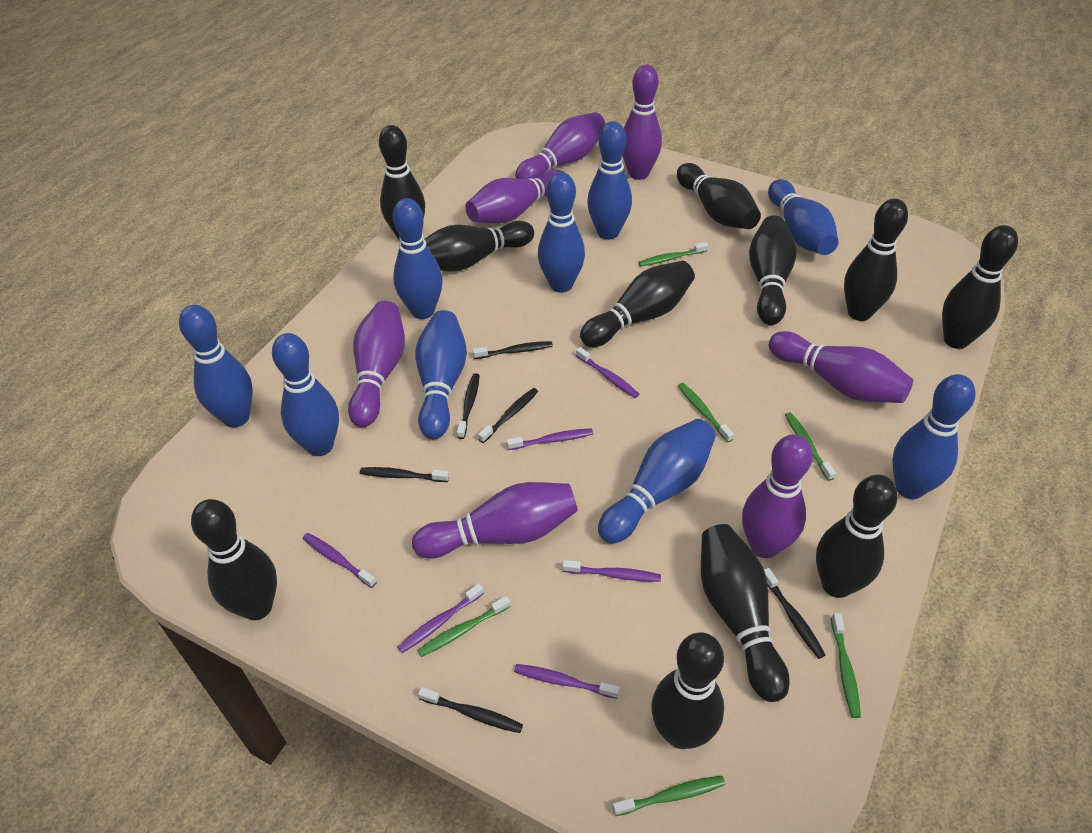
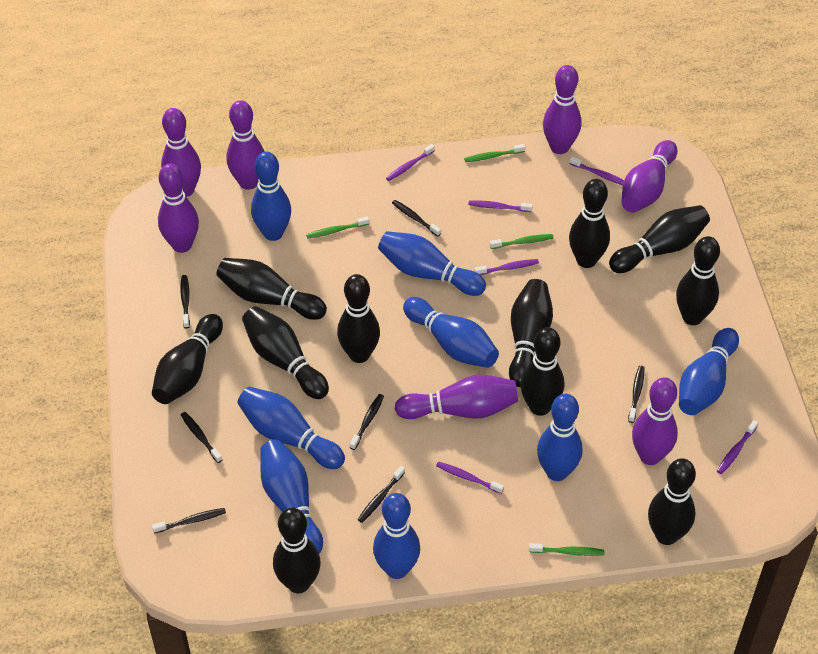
black toothbrush: [360,467,449,482] [418,687,523,733] [457,373,480,439] [473,341,553,359] [478,388,538,443] [764,568,825,659] = 6 -> [152,508,226,533] [181,275,190,328] [181,412,222,463] [350,394,384,450] [358,466,405,523] [392,200,441,236] [628,366,645,423] = 7
blue bowling pin: [179,305,253,427] [272,333,339,456] [393,198,443,319] [415,310,467,439] [538,172,585,293] [587,121,632,240] [598,419,716,544] [768,179,839,255] [892,374,975,499] = 9 -> [237,387,345,469] [251,152,291,241] [260,439,323,553] [373,493,420,579] [378,231,486,296] [403,297,499,368] [537,394,583,481] [679,328,739,415] = 8
green toothbrush: [418,596,511,657] [612,775,725,816] [638,242,708,266] [678,383,734,442] [785,412,836,481] [831,613,861,718] = 6 -> [306,216,369,238] [464,144,525,162] [490,234,554,249] [529,543,604,556] = 4

